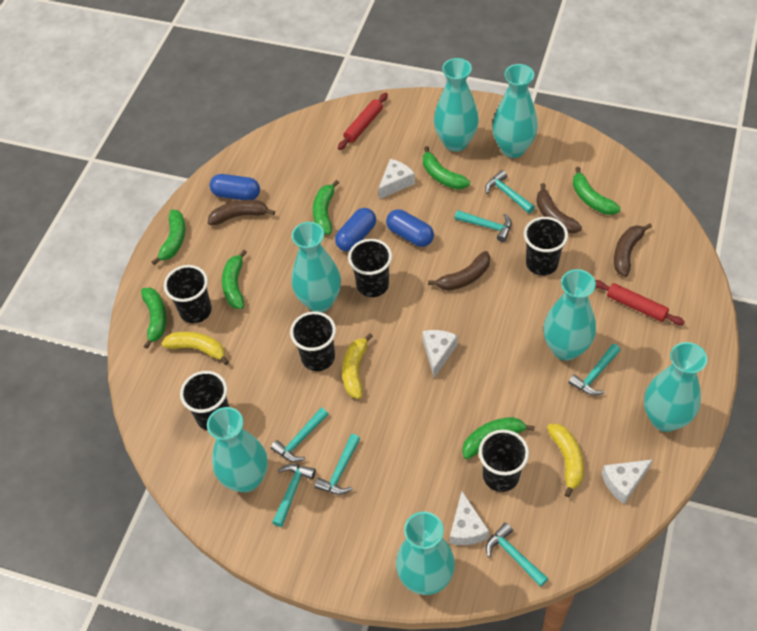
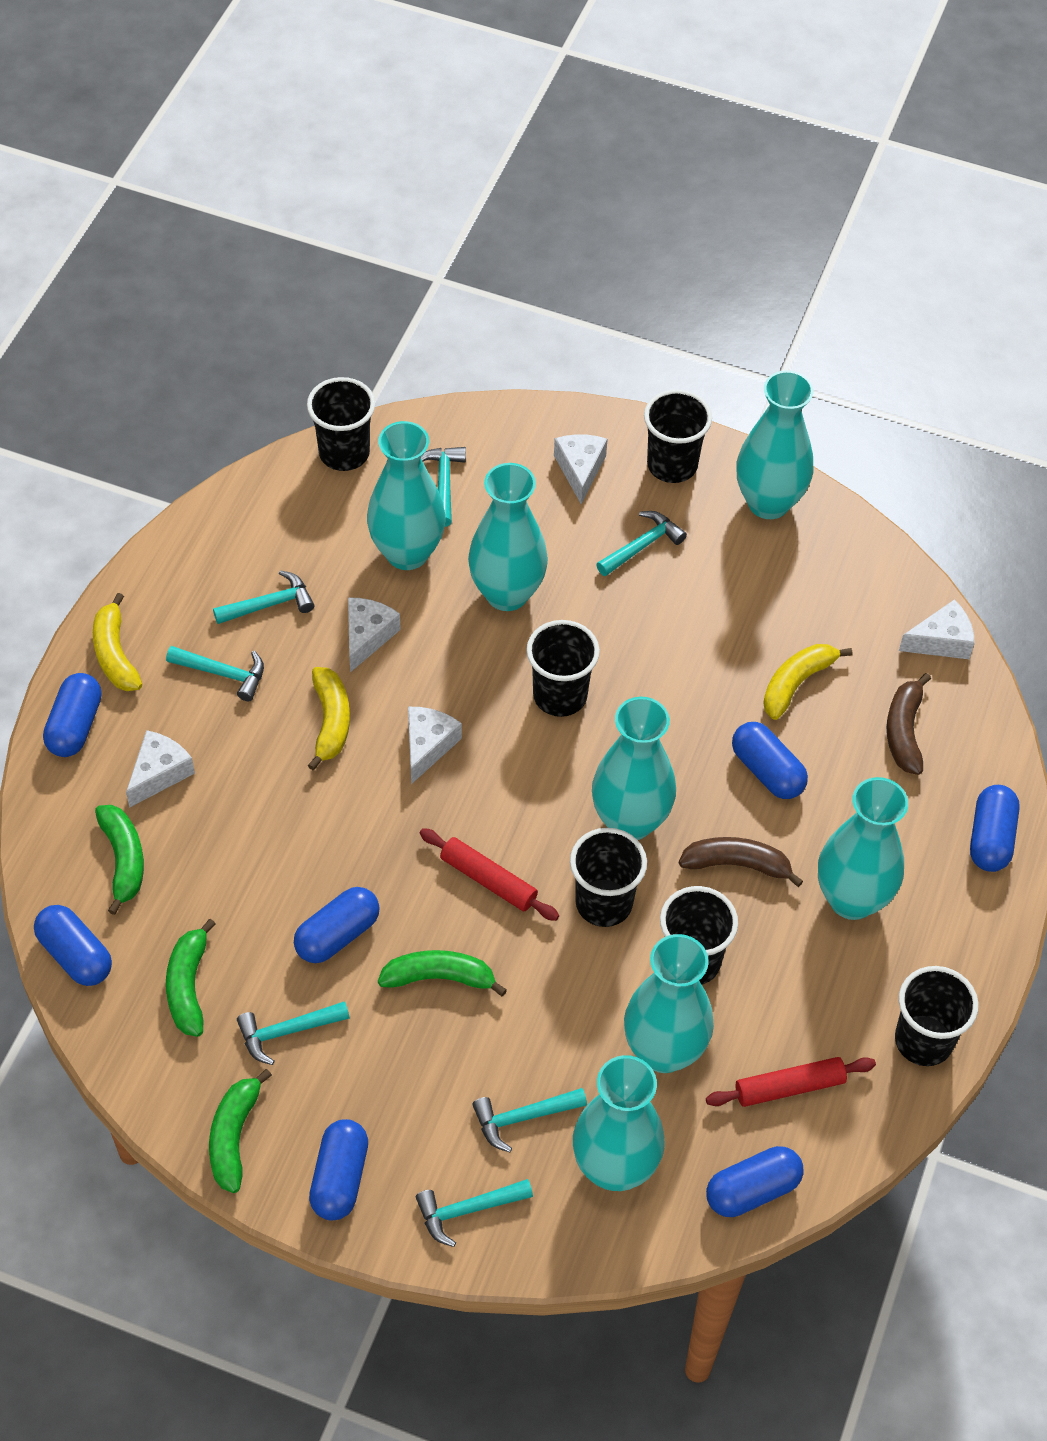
blue capsule: [210,174,260,200] [335,208,376,251] [386,209,434,247] = 3 -> [34,905,112,986] [43,673,102,757] [294,887,380,963] [309,1119,368,1221] [706,1146,804,1217] [732,722,808,799] [970,785,1020,872] = 7
brown banana: [208,200,275,225] [428,251,490,291] [536,183,582,233] [614,224,652,277] = 4 -> [679,837,803,887] [887,673,931,775] = 2
green banana: [141,287,167,349] [152,209,185,265] [222,250,247,309] [313,180,339,234] [423,146,470,190] [462,417,535,459] [573,167,621,215] = 7 -> [95,805,144,915] [166,919,216,1037] [209,1069,272,1193] [378,950,507,996] = 4
white cheese: [378,159,415,199] [423,330,458,378] [450,491,489,545] [601,459,653,504] = 4 -> [126,730,195,808] [348,597,401,672] [408,707,462,784] [554,434,608,504] [899,599,975,659] = 5

